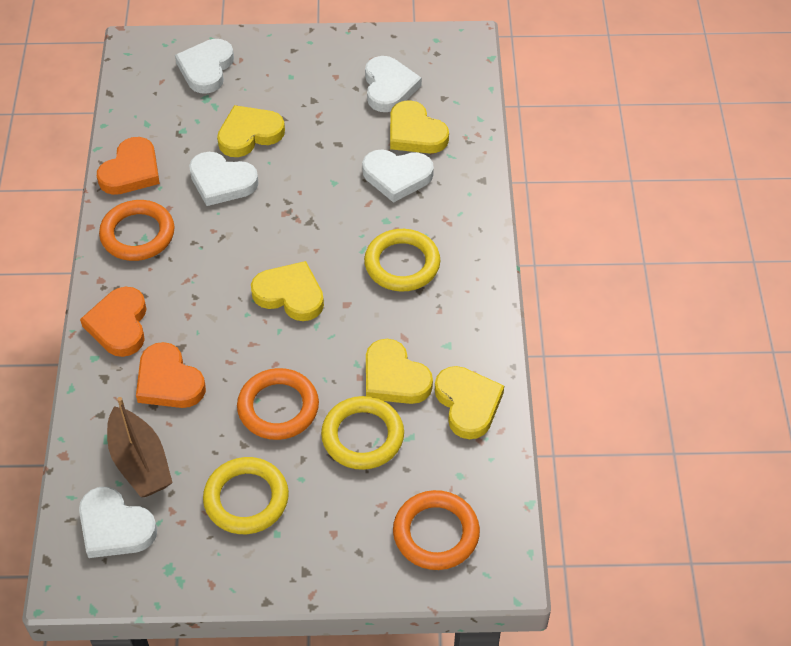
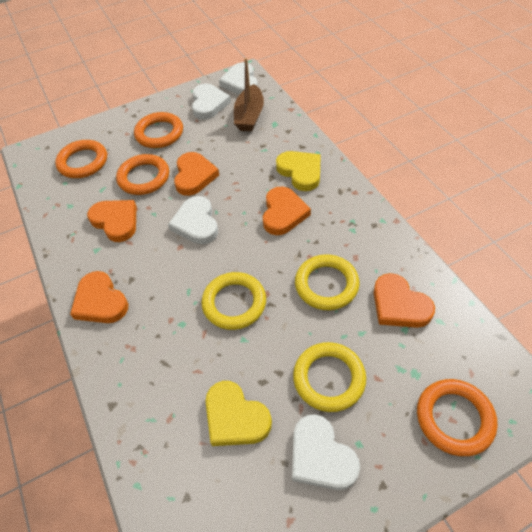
orange heart: [80,287,147,357] [97,137,160,195] [136,342,206,408] = 3 -> [70,271,128,323] [87,200,136,242] [174,152,219,196] [263,186,311,235] [374,273,435,328] = 5
orange ring: [99,200,175,261] [237,368,319,440] [393,490,480,570] = 3 -> [55,140,107,178] [116,154,169,195] [134,112,183,148] [417,379,498,456] = 4
white heart: [79,487,157,558] [175,39,234,94] [189,152,259,206] [362,150,434,203] [365,56,422,112] = 5 -> [168,196,218,244] [192,84,231,119] [219,62,258,95] [292,414,360,490] = 4
yellow heart: [217,105,285,157] [251,261,324,321] [366,339,433,404] [390,100,449,154] [435,366,504,439] = 5 -> [205,381,272,446] [276,151,321,191] = 2

